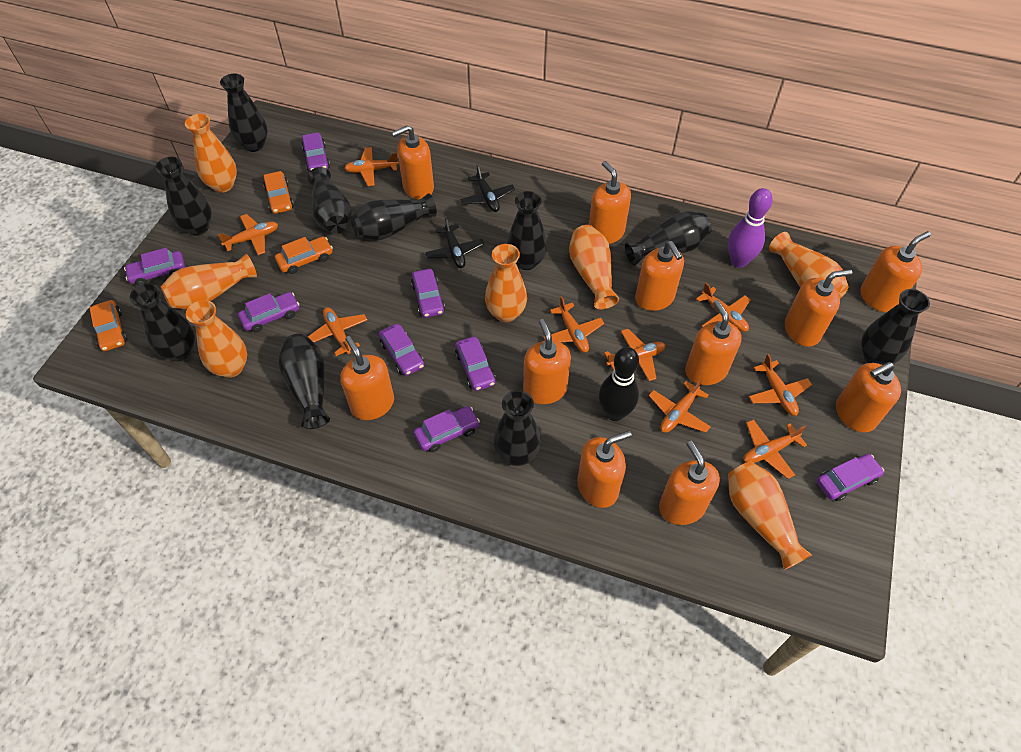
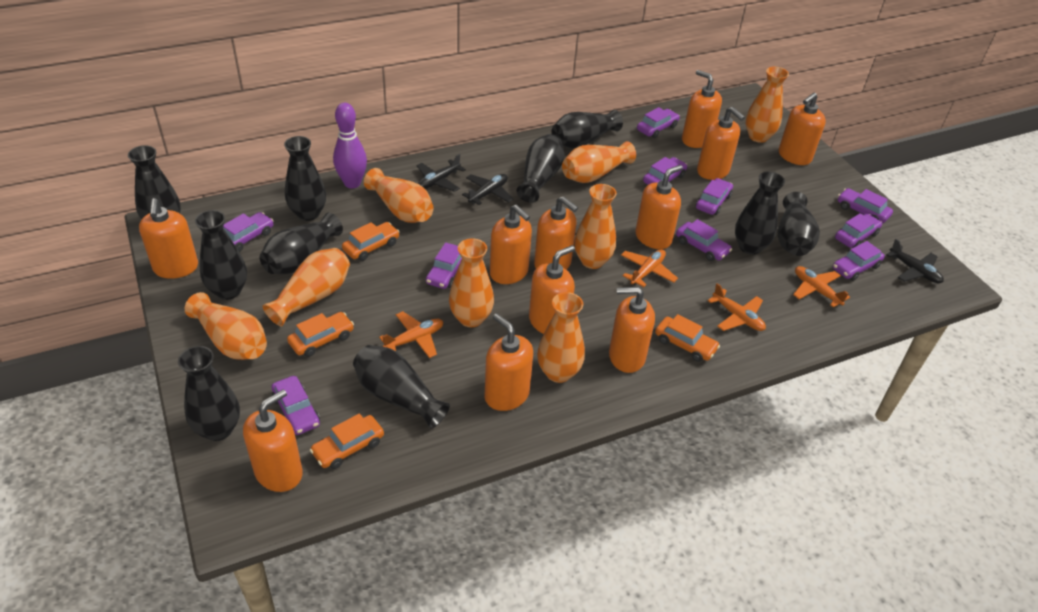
black bowling pin: [599,347,639,421] = 1 -> none = 0
black plane: [425,216,484,268] [460,165,515,212] = 2 -> [417,154,466,192] [462,174,513,205] [886,239,944,283] = 3
orange car: [89,300,127,351] [263,171,294,214] [275,237,333,274] = 3 -> [287,312,354,357] [310,413,384,469] [342,222,400,261] [655,314,720,362] = 4
orange plane: [218,214,278,255] [308,307,367,356] [344,147,399,186] [543,296,604,353] [604,329,665,381] [649,378,711,433] [696,283,751,332] [743,419,807,479] [749,354,812,416] = 9 -> [379,311,443,358] [621,249,678,287] [708,283,766,331] [793,266,850,307] = 4
orange vase: [161,254,257,309] [185,114,237,193] [186,300,247,378] [485,244,527,322] [569,225,619,309] [728,461,812,570] [769,232,848,298] = 7 -> [185,292,267,360] [263,248,350,326] [364,168,434,223] [449,238,494,327] [537,292,585,383] [562,141,636,183] [574,184,617,269] [746,67,789,143] = 8
purple car: [124,248,185,286] [238,292,299,332] [302,132,330,172] [379,324,424,376] [411,269,445,318] [414,406,480,452] [455,337,496,391] [817,454,884,501] = 8 -> [223,212,274,252] [271,376,320,435] [426,242,462,289] [637,107,680,138] [643,157,687,185] [676,219,732,261] [696,178,733,215] [833,241,885,281] [835,213,882,248] [838,188,893,223] = 10

